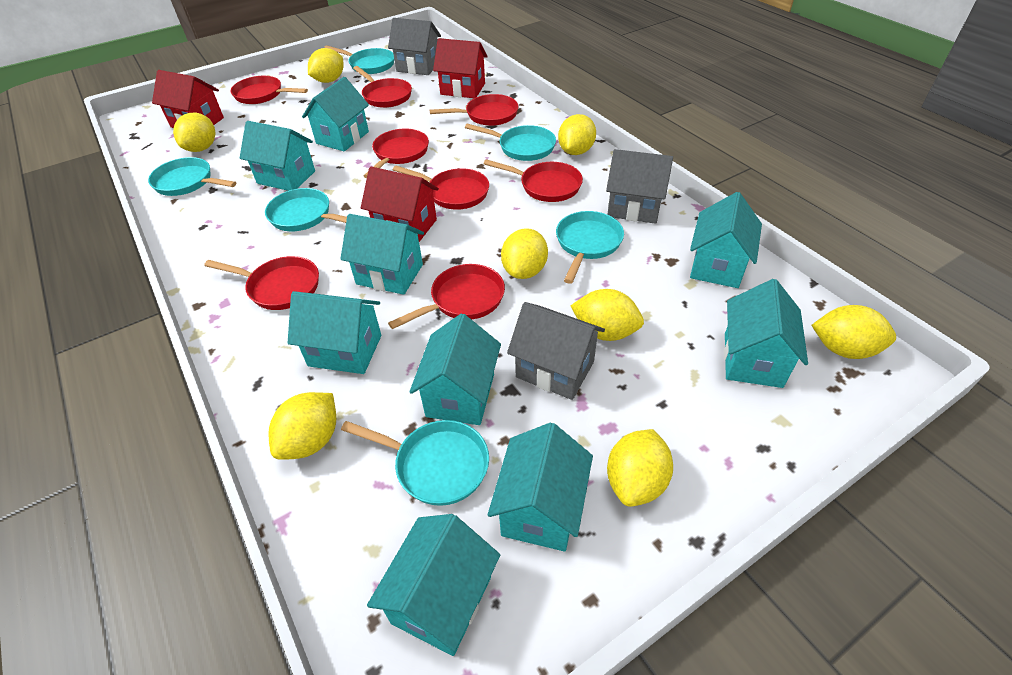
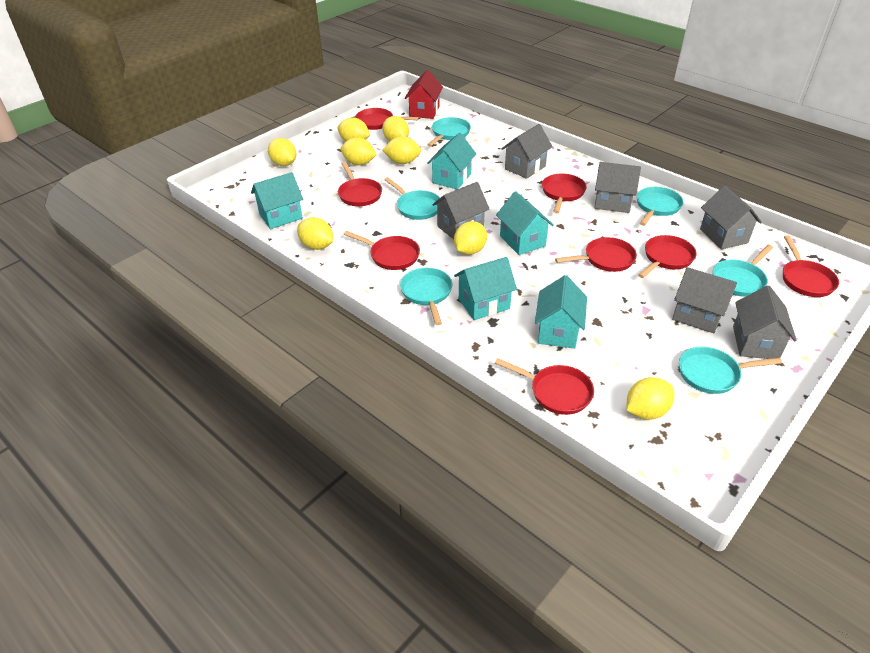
grey house: [388,18,441,75] [507,302,605,400] [606,149,673,224] = 3 -> [432,182,490,240] [502,124,553,179] [594,162,641,213] [672,267,737,333] [700,186,762,249] [733,285,797,359] = 6
red house: [152,70,224,128] [361,167,439,242] [433,38,488,98] = 3 -> [405,70,443,119] = 1
turquoise house: [240,121,315,191] [288,291,381,374] [302,77,369,151] [340,214,424,295] [367,514,500,656] [409,314,501,425] [488,423,593,551] [690,192,762,288] [724,279,808,388] = 9 -> [251,172,303,229] [427,133,476,189] [454,257,517,320] [496,191,554,255] [535,275,587,349] = 5

